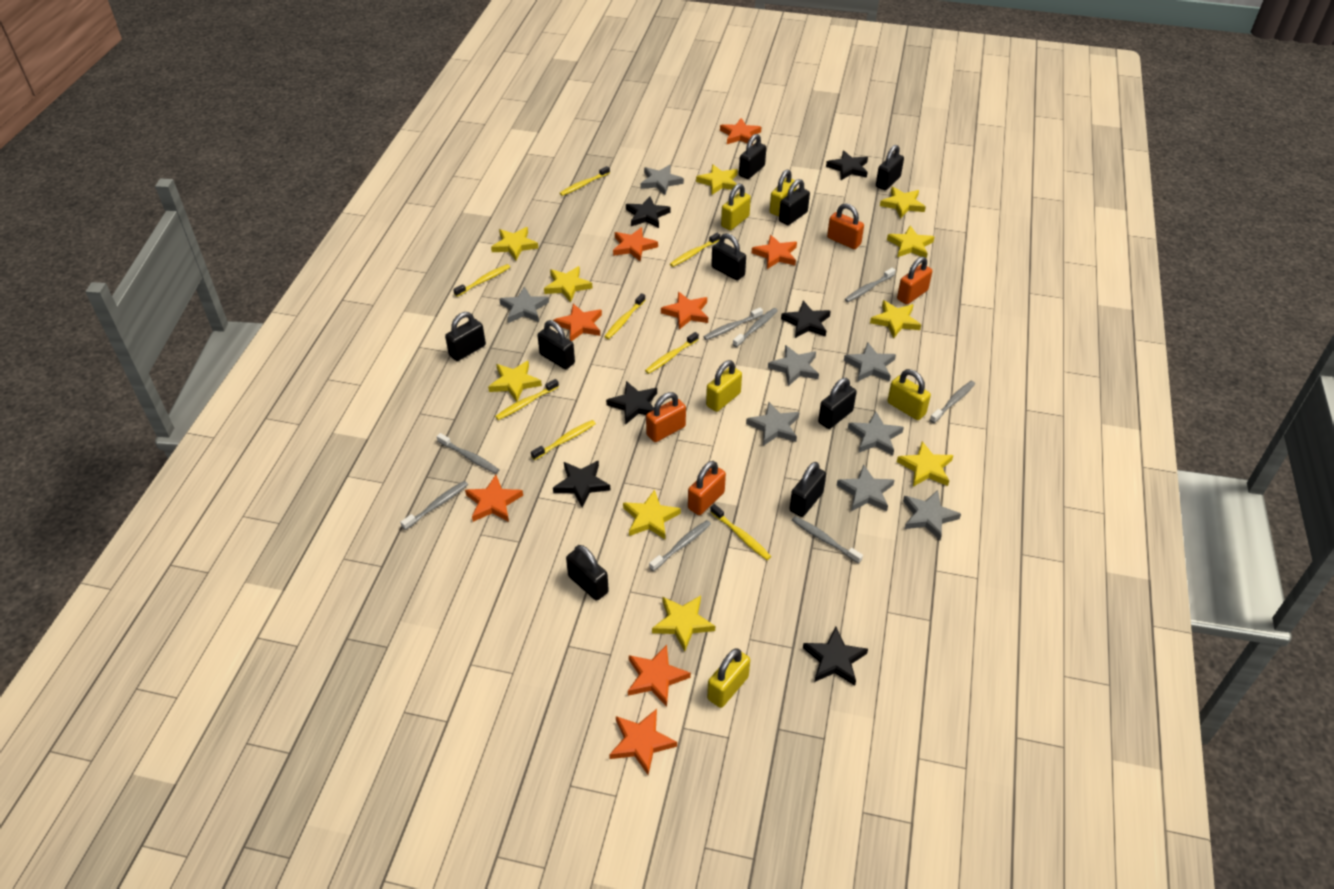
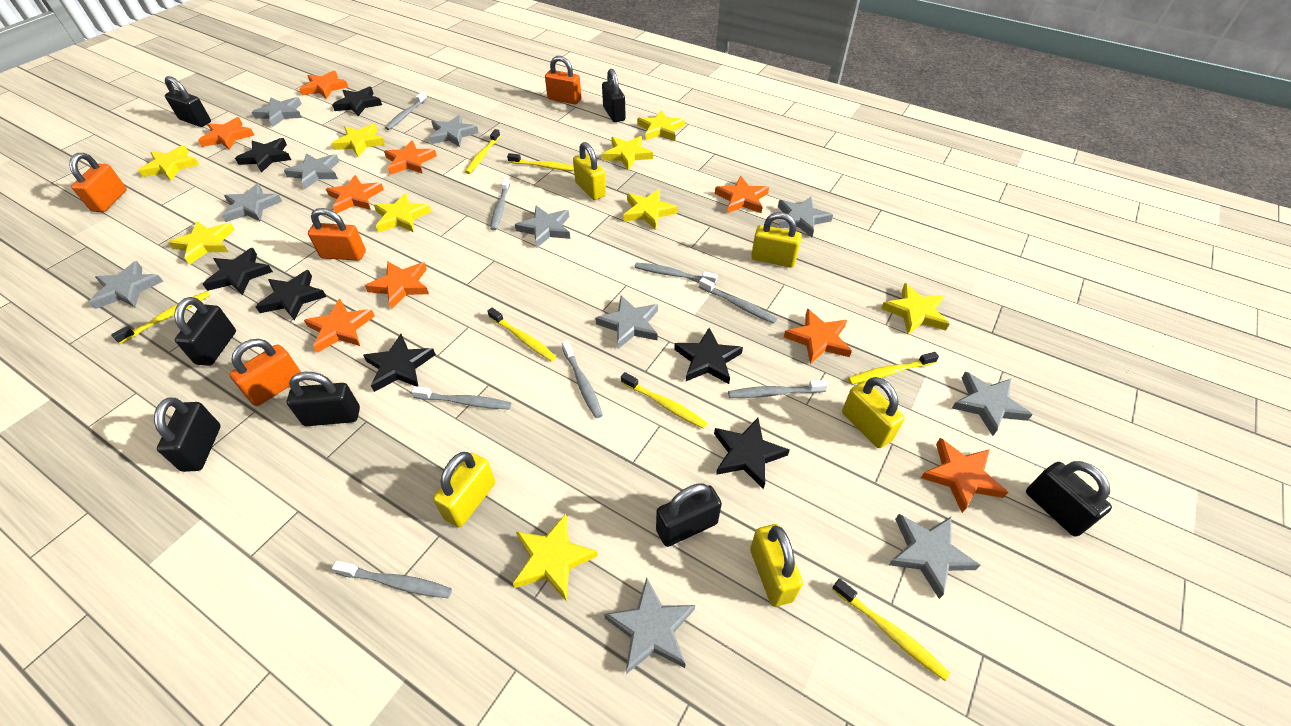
black padlock: [445,312,486,361] [537,320,575,370] [566,545,609,601] [711,233,746,281] [739,134,766,179] [779,179,810,225] [789,462,826,517] [818,378,857,429] [876,145,904,190] = 9 -> [154,398,221,472] [165,76,211,127] [174,297,236,366] [287,372,360,426] [602,69,626,122] [656,483,722,547] [1026,461,1112,537] = 7
black star: [553,460,610,507] [606,381,657,425] [626,196,670,228] [781,301,831,338] [803,627,868,686] [826,150,868,180] = 6 -> [203,248,273,295] [235,138,291,173] [255,270,327,321] [332,86,382,116] [363,334,436,392] [674,328,743,384] [714,418,790,489] = 7
grey star: [499,286,549,323] [641,165,684,195] [746,402,799,446] [768,345,819,386] [837,464,894,511] [844,342,896,382] [848,411,904,455] [903,490,961,540] = 8 -> [89,261,164,309] [222,183,282,222] [252,97,302,127] [284,154,339,189] [429,115,479,147] [515,206,570,248] [596,296,658,349] [604,578,695,674] [778,197,833,237] [889,514,981,599] [952,372,1033,436] = 11
orange star: [465,475,523,522] [553,304,602,341] [609,709,677,775] [613,227,658,261] [628,645,691,707] [661,292,708,330] [720,118,761,145] [752,235,797,269] = 8 -> [198,117,254,150] [300,71,348,99] [304,299,375,353] [326,175,384,213] [365,262,429,309] [384,140,437,175] [715,176,769,213] [784,309,852,364] [921,438,1009,513] = 9
yellow star: [488,361,542,402] [491,227,538,260] [544,266,592,302] [623,490,681,539] [652,596,715,651] [696,164,738,195] [870,300,921,339] [880,187,926,218] [887,226,934,259] [897,441,954,487] = 10 -> [138,145,199,181] [168,221,235,265] [331,124,385,157] [374,193,431,233] [513,514,598,601] [602,136,653,170] [623,189,678,230] [637,110,685,141] [881,283,949,335] = 9
yellow toothbrush: [453,264,510,297] [495,379,559,420] [531,420,596,460] [560,166,610,196] [604,293,645,339] [645,332,699,374] [670,233,720,267] [710,504,771,560] = 8 -> [111,291,210,344] [465,129,500,174] [487,308,556,361] [507,153,574,171] [621,372,707,429] [832,578,950,681] [848,352,939,384] = 7

